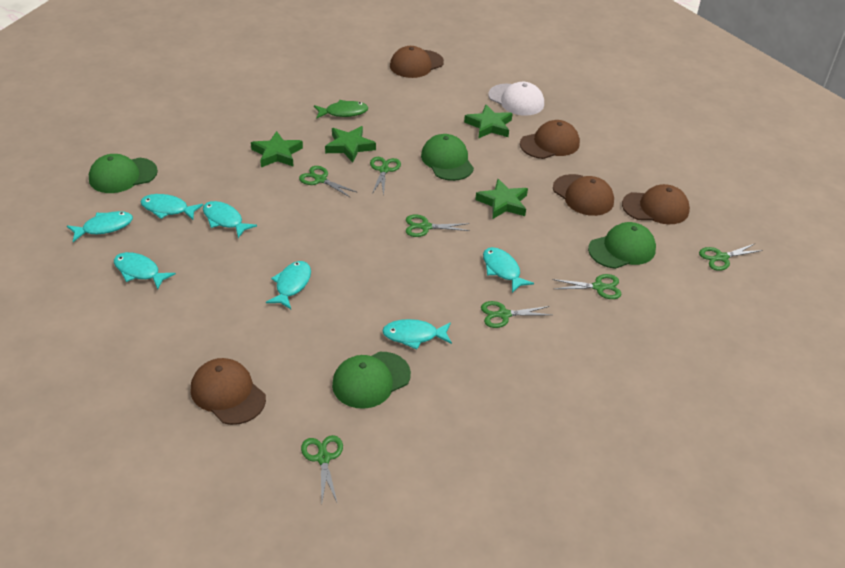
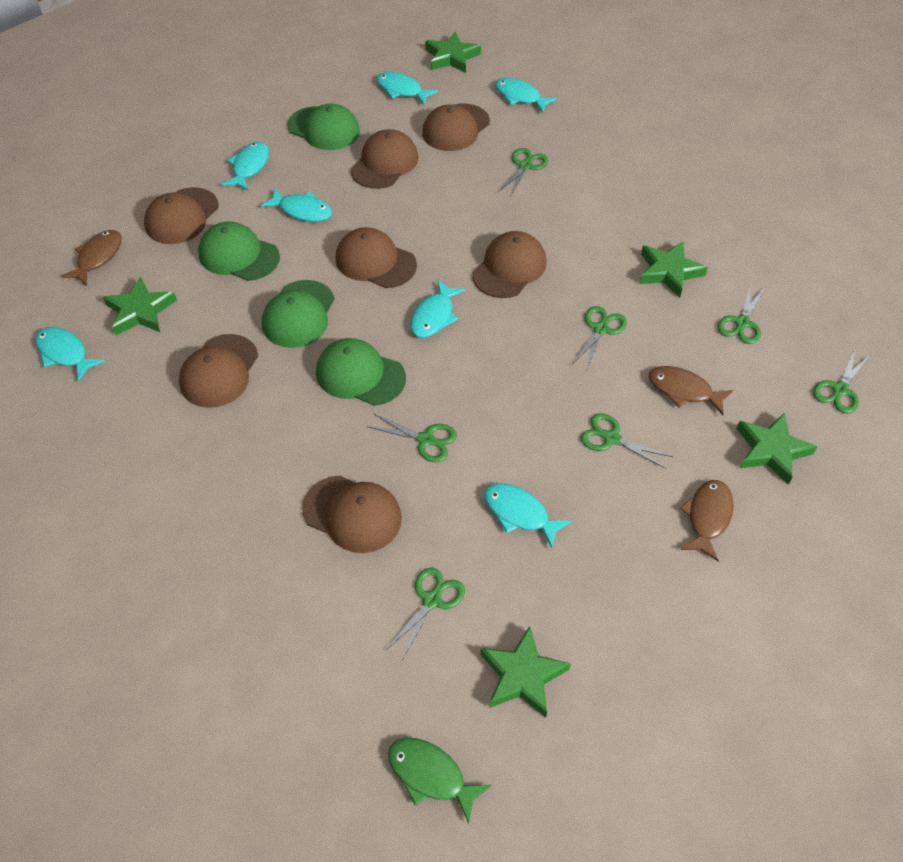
brown cap: [191,358,266,425] [390,46,444,78] [520,120,580,159] [553,174,614,216] [622,184,690,224] = 5 -> [144,187,219,244] [179,334,258,408] [302,476,402,553] [335,227,417,288] [351,129,418,189] [422,104,490,151] [472,231,547,298] = 7
brown fish: none = 0 -> [61,230,122,286] [649,366,733,415] [680,480,734,561] = 3
green star: [251,131,303,167] [325,126,376,162] [464,104,513,139] [475,179,528,219] = 4 -> [103,276,177,336] [425,32,481,73] [480,626,571,718] [639,241,708,298] [736,413,817,485] = 5
white cap: [488,82,544,116] = 1 -> none = 0

